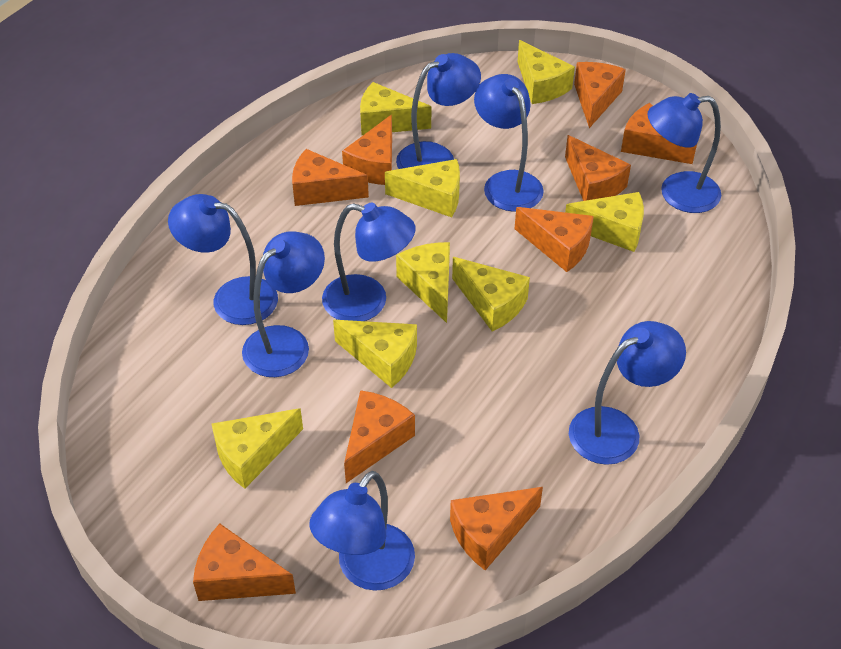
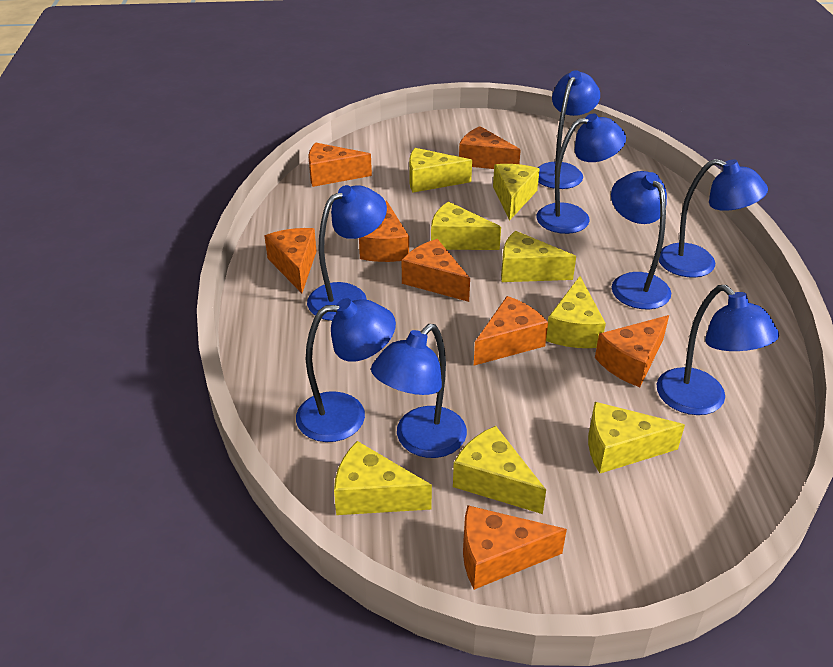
orange cheese: [193,523,296,601] [292,149,369,206] [342,115,392,185] [344,390,415,483] [450,487,543,570] [515,207,594,272] [565,135,631,201] [574,62,626,128] [621,103,697,164] = 9 -> [264,228,317,293] [308,142,372,187] [359,200,409,262] [402,239,470,302] [459,126,521,169] [463,505,567,590] [474,296,548,365] [595,315,669,387] = 8

